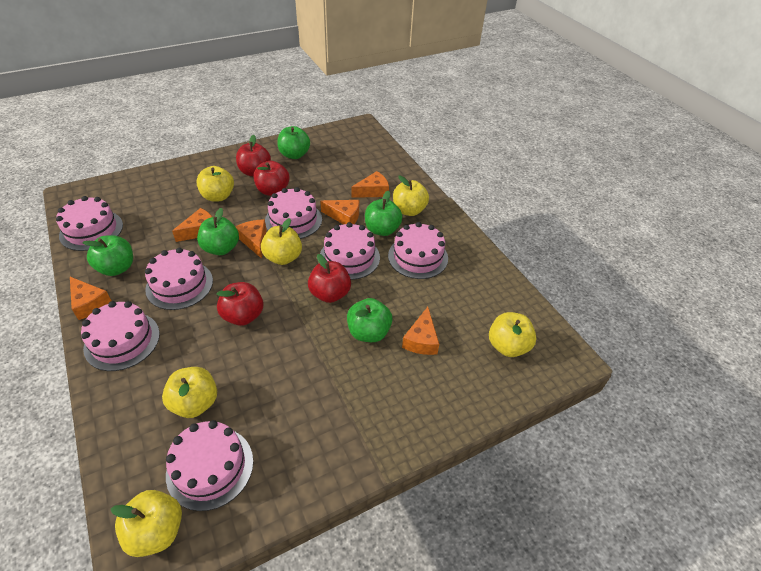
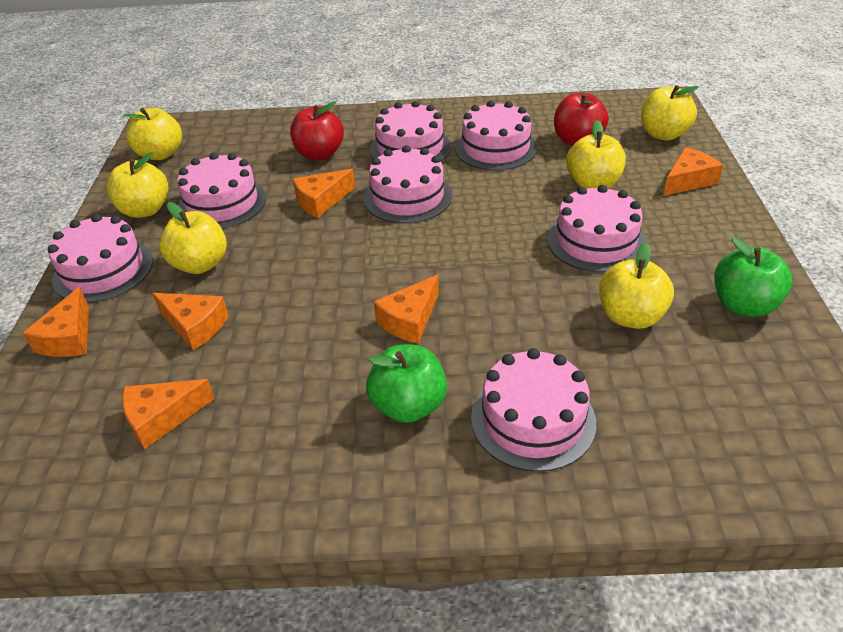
green apple: [82,235,133,276] [197,208,239,255] [277,126,310,159] [347,298,392,342] [365,191,403,236] = 5 -> [366,345,447,423] [714,238,792,317] = 2
red apple: [216,282,264,326] [236,135,271,176] [254,161,289,196] [308,254,351,303] = 4 -> [290,102,344,160] [554,93,609,145] = 2

